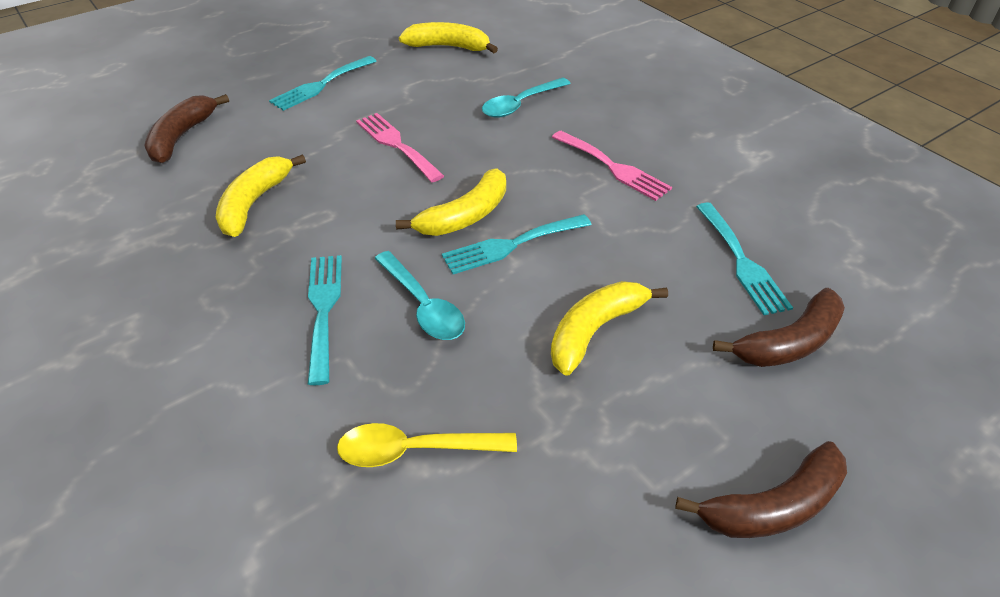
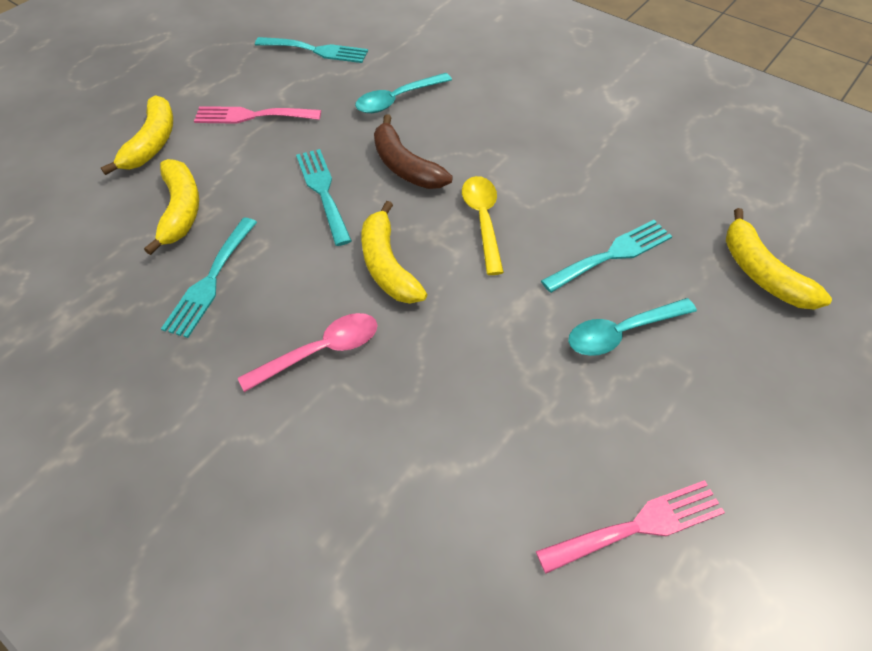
brown banana: [145,94,229,163] [675,441,847,538] [713,288,845,367] = 3 -> [374,114,453,189] = 1
pink spoon: none = 0 -> [238,313,377,392] = 1

